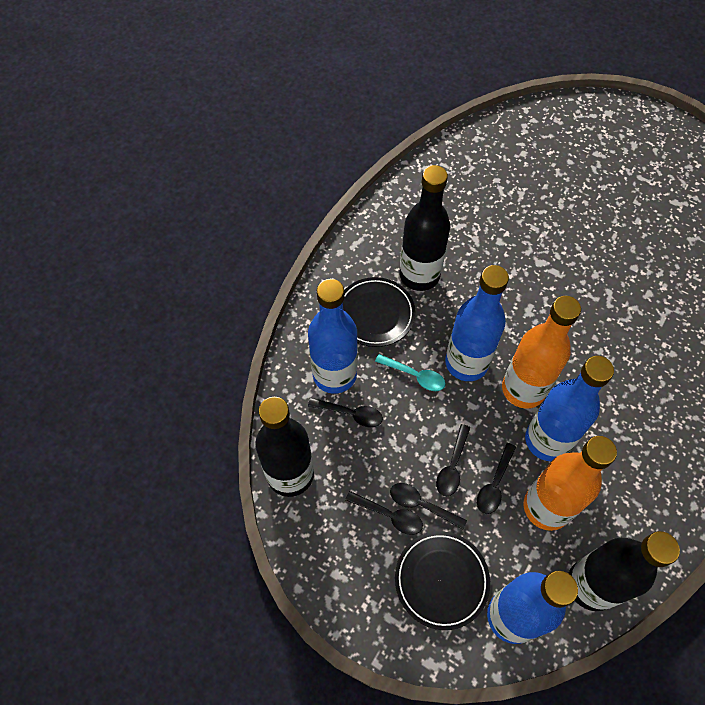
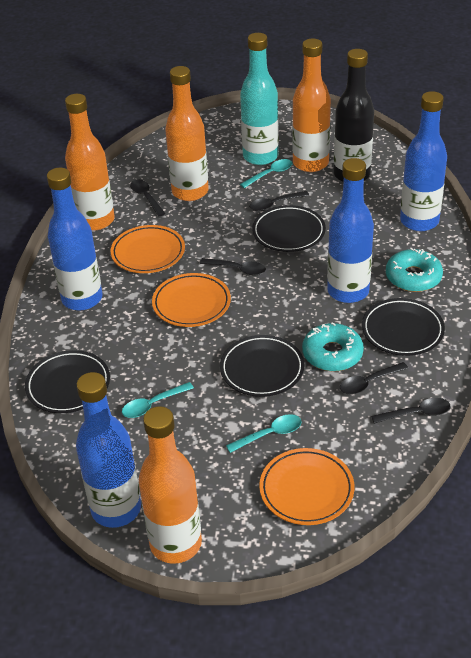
black bottle: [256,397,314,497] [400,165,450,291] [568,531,680,611] = 3 -> [334,49,374,182] = 1
black plate: [343,277,415,347] [395,531,490,630] = 2 -> [25,350,110,413] [220,335,304,397] [252,205,326,252] [362,298,445,356] = 4
orange bottle: [502,296,581,409] [524,436,617,531] = 2 -> [65,94,115,230] [139,406,202,564] [165,66,209,201] [292,38,331,172] = 4
orange plate: none = 0 -> [110,225,185,273] [152,273,231,327] [259,448,354,525] = 3
turquoise bottle: none = 0 -> [240,33,279,165] = 1
turquoise donut: none = 0 -> [302,323,364,371] [386,248,443,292] = 2
turquoise spoon: [375,354,445,391] = 1 -> [122,382,194,418] [226,414,302,453] [240,159,293,188] = 3

